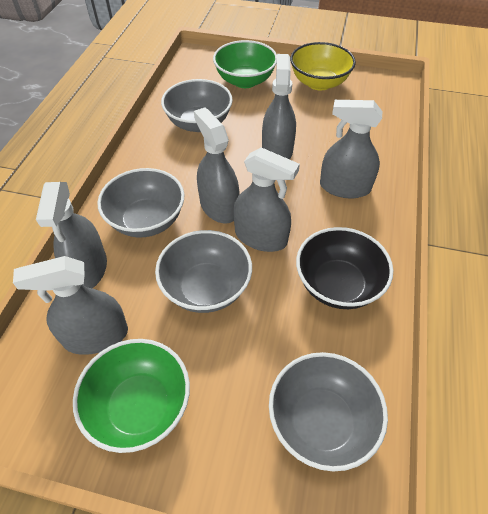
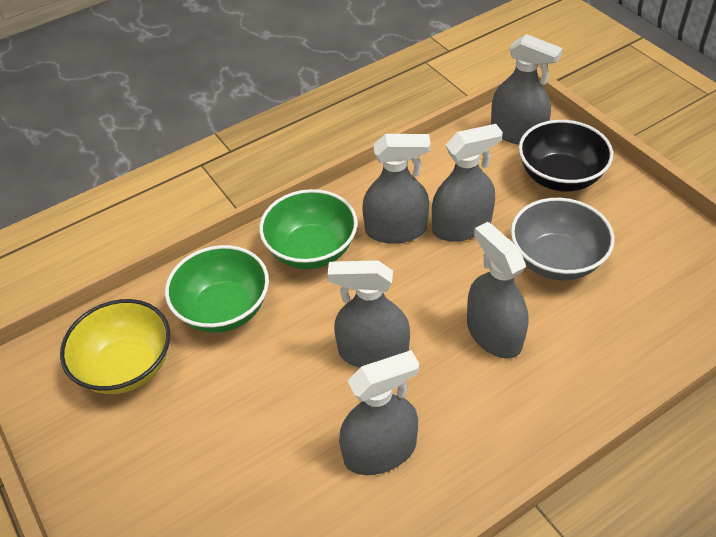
grey bowl: [97,168,184,238] [155,230,252,313] [161,79,233,132] [269,352,388,472] = 4 -> [511,198,614,280] = 1

